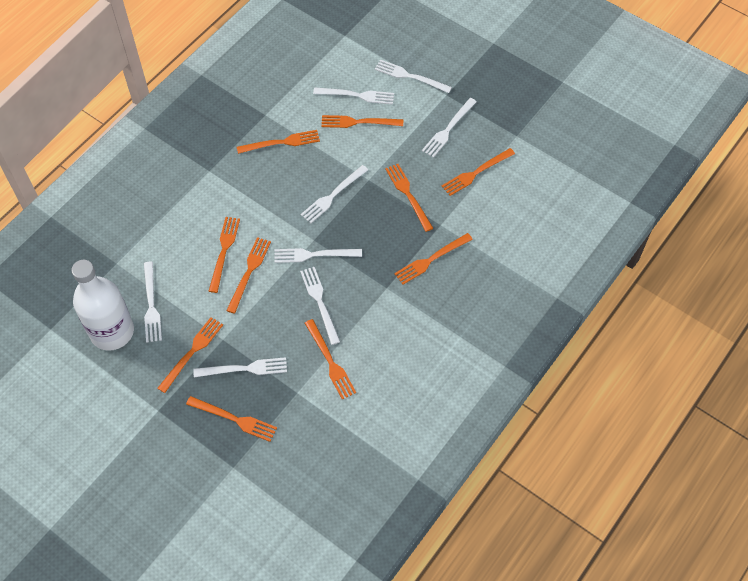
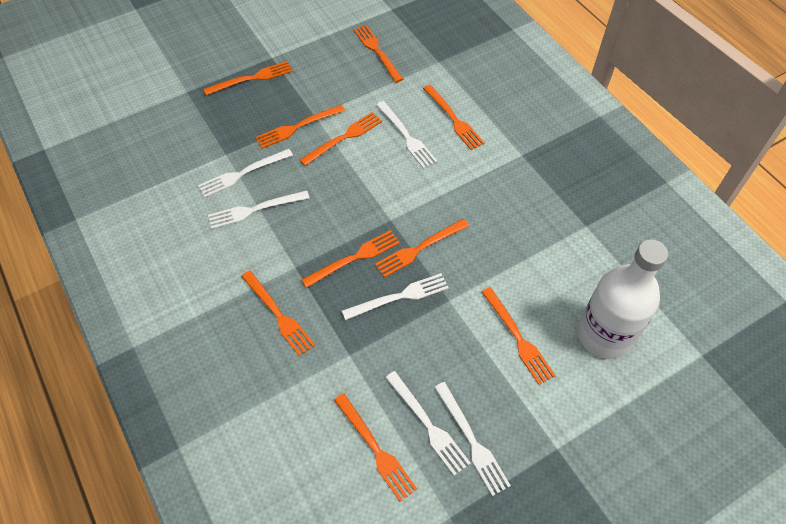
white fork: [144,262,162,343] [193,357,287,377] [274,248,362,263] [300,267,340,345] [301,165,368,223] [313,87,394,105] [375,59,452,93] [422,98,476,158] = 8 -> [198,149,293,198] [208,190,309,229] [342,273,449,320] [376,101,437,169] [385,371,471,476] [434,382,511,496] = 6

